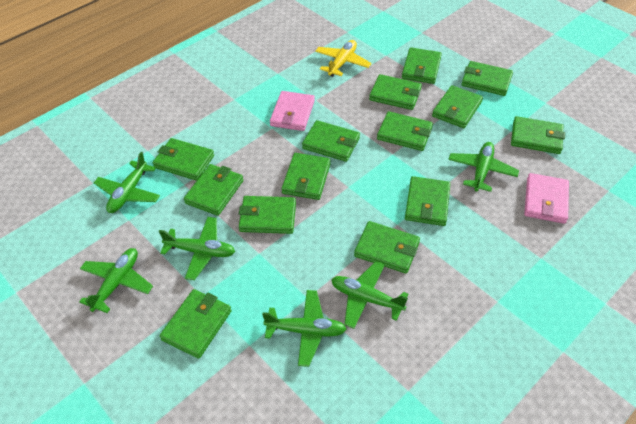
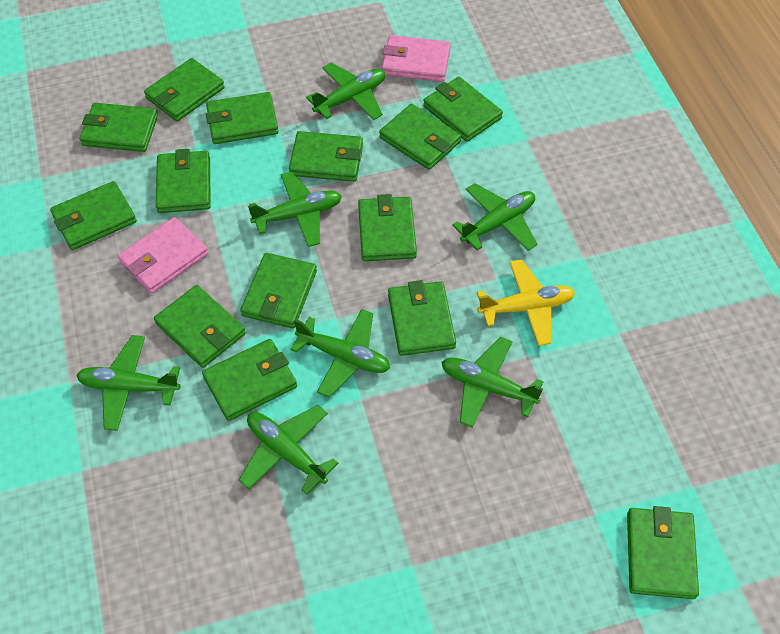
green plane: [79,248,153,313] [94,152,160,213] [159,217,235,280] [262,290,346,367] [331,261,408,329] [448,142,519,192] = 6 -> [76,335,180,431] [239,405,338,495] [248,172,342,247] [290,309,390,397] [306,63,385,120] [441,337,543,427] [452,183,537,251] = 7

